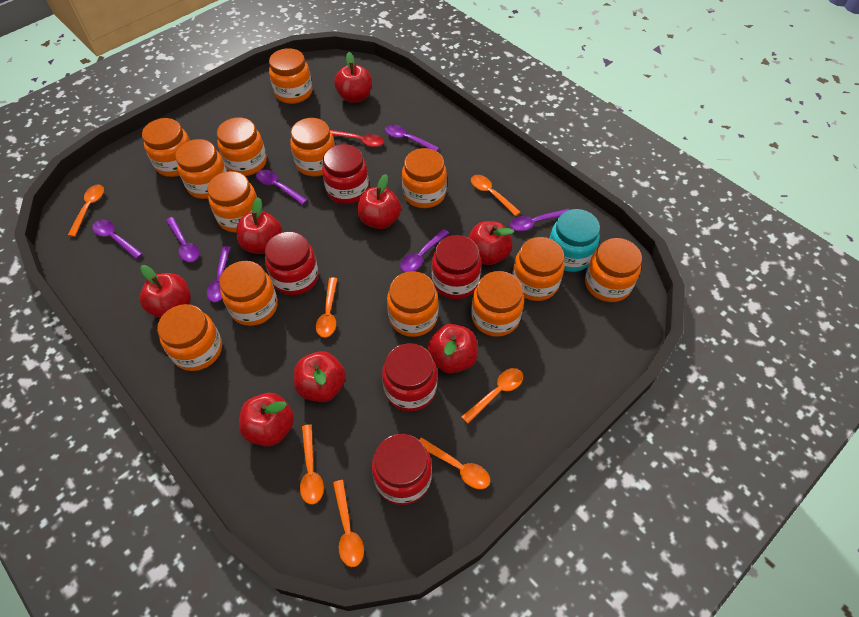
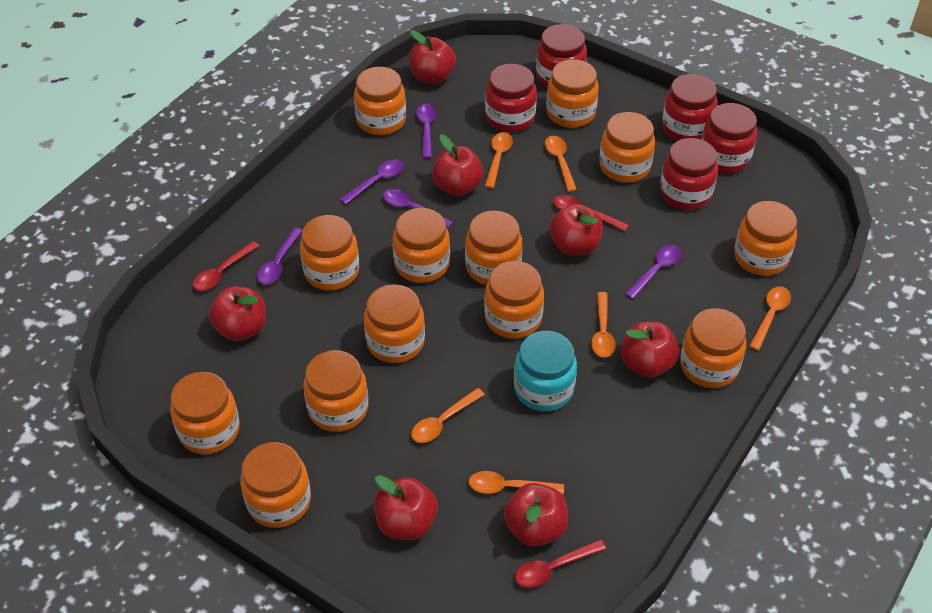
orange spoon: [68,185,104,237] [300,425,324,504] [316,278,337,338] [333,480,364,567] [419,437,490,489] [461,368,523,424] [471,175,520,216] = 7 -> [411,388,485,443] [469,471,564,494] [485,132,513,188] [545,136,577,192] [591,292,616,358] [749,286,791,351] = 6
purple spoon: [92,220,143,259] [166,217,199,262] [207,246,231,302] [256,170,307,205] [385,125,439,151] [400,229,449,272] [510,209,569,231] = 7 -> [257,228,302,285] [340,159,404,205] [383,189,453,228] [416,104,437,159] [625,245,682,299] = 5
red apple: [140,265,191,318] [237,197,282,254] [239,393,294,446] [294,351,346,402] [334,52,372,103] [358,174,401,229] [427,324,478,373] [468,221,514,265] = 8 -> [209,286,266,341] [374,475,438,540] [409,30,456,84] [432,135,483,196] [504,483,568,547] [549,204,603,256] [621,321,679,378] = 7
red spoon: [330,130,384,147] = 1 -> [193,241,259,291] [515,540,606,588] [553,195,629,231] = 3

